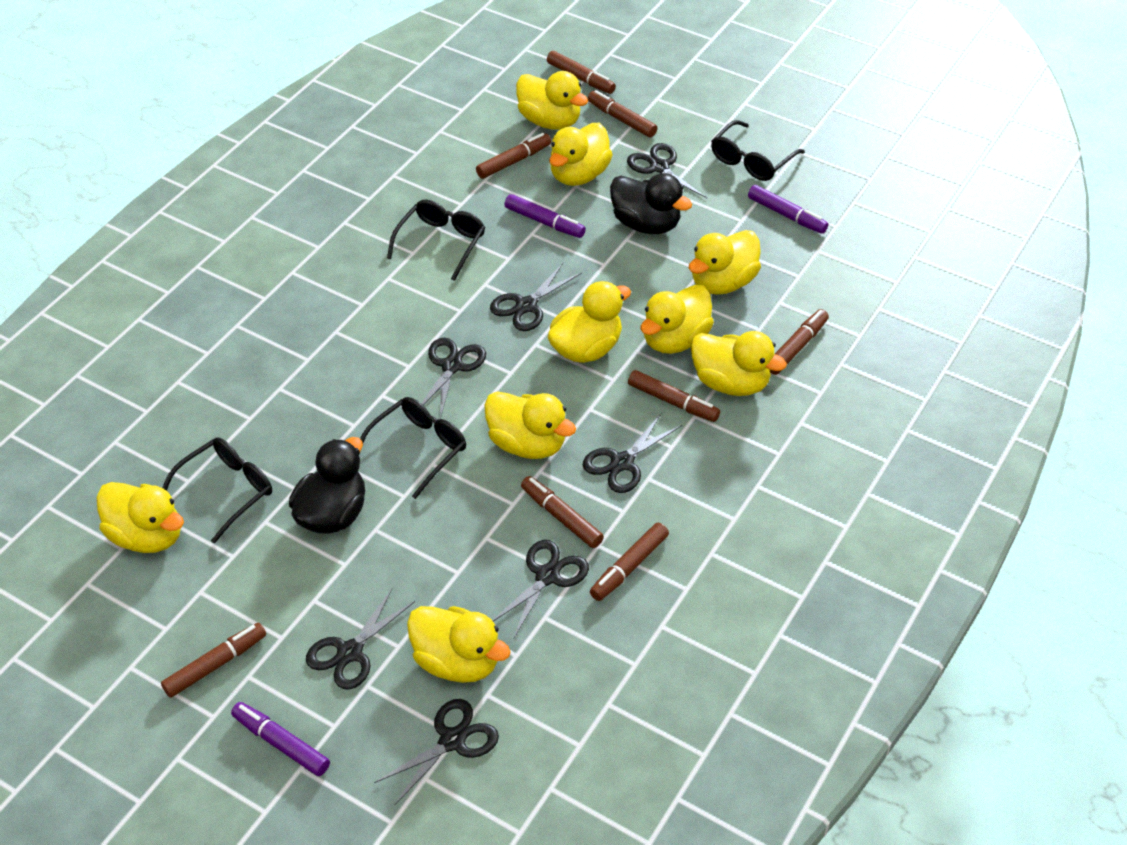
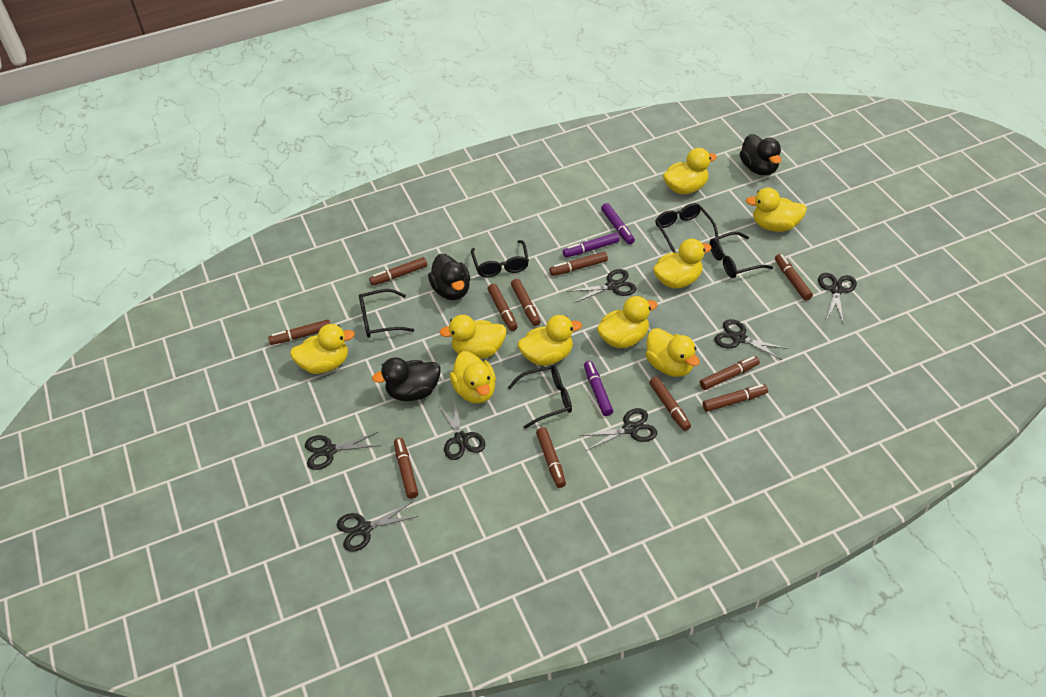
black duck: [289,437,365,534] [610,173,692,234] = 2 -> [372,357,440,401] [428,254,470,300] [739,134,781,176] = 3
black glasses: [162,437,272,544] [359,397,466,499] [387,200,485,281] [711,120,805,181] = 4 -> [359,289,414,337] [471,240,529,278] [508,365,572,429] [655,203,719,253] [710,232,773,278] = 5
brown marker: [161,623,266,698] [476,133,551,179] [521,476,604,548] [547,51,616,94] [587,90,657,137] [590,523,669,601] [628,370,720,422] [770,309,829,375] = 8 -> [268,319,330,345] [369,257,427,286] [394,438,418,499] [488,284,518,331] [511,279,541,326] [536,427,566,488] [549,252,608,276] [649,377,691,431] [700,356,760,390] [702,384,768,412] [775,254,813,301] = 11

